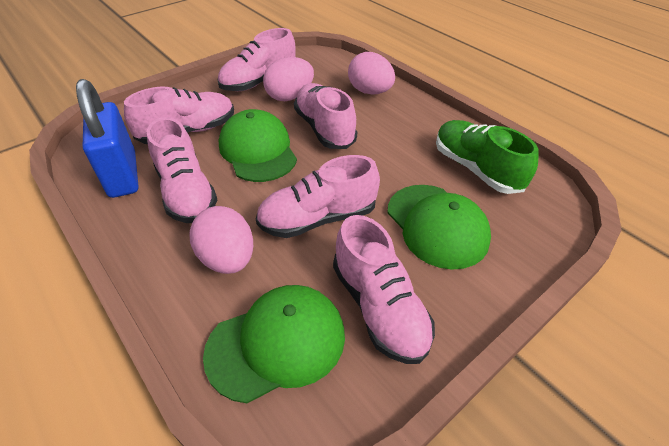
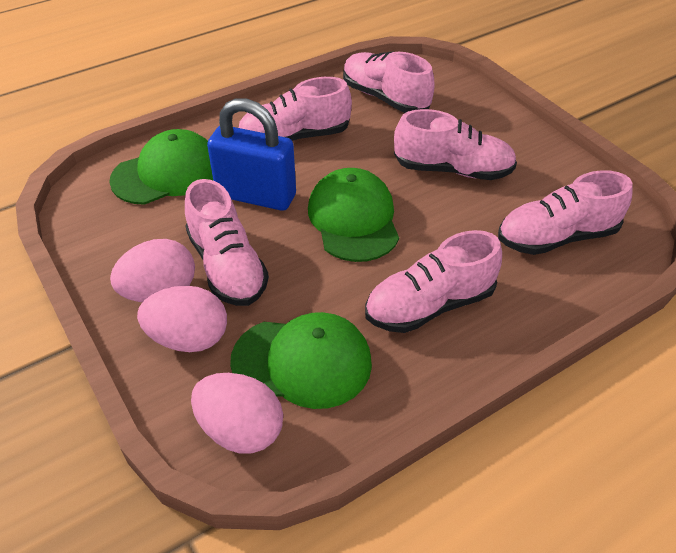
green shoe: [436,120,539,194] = 1 -> none = 0

